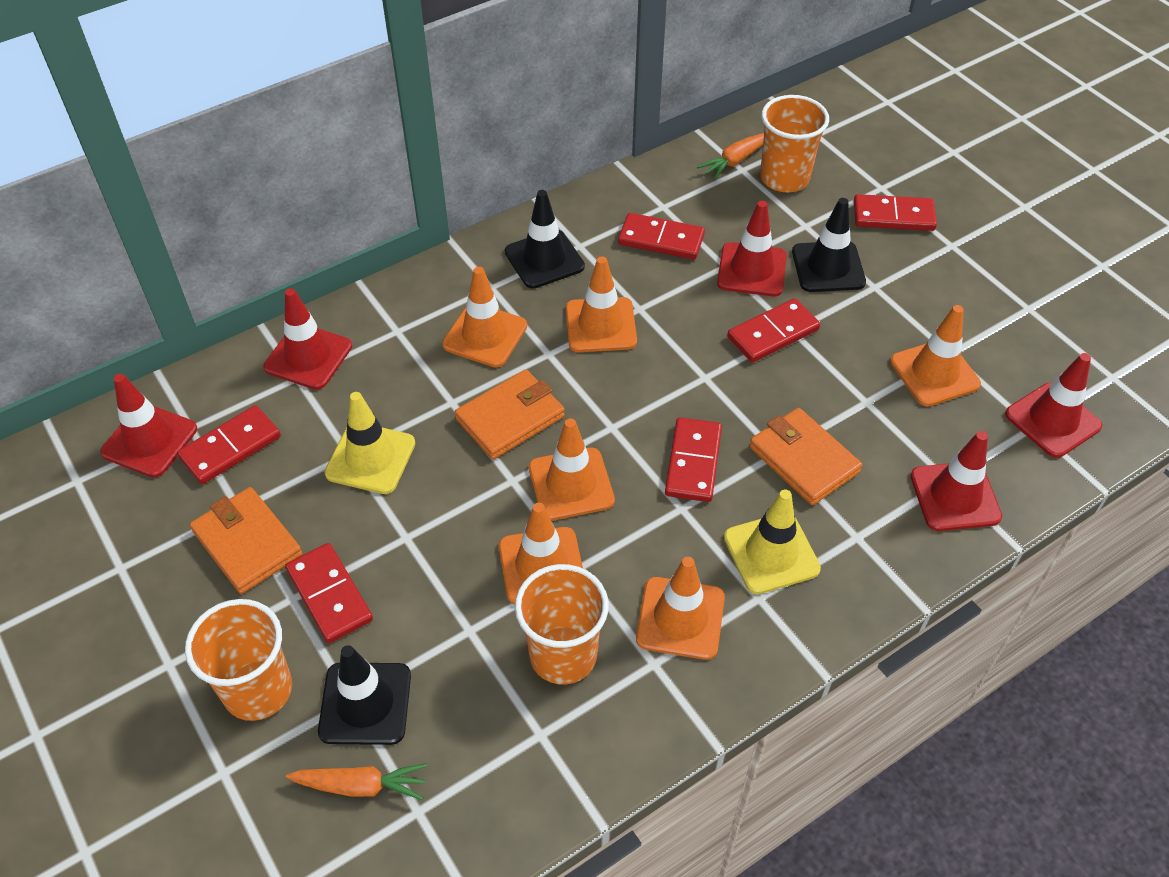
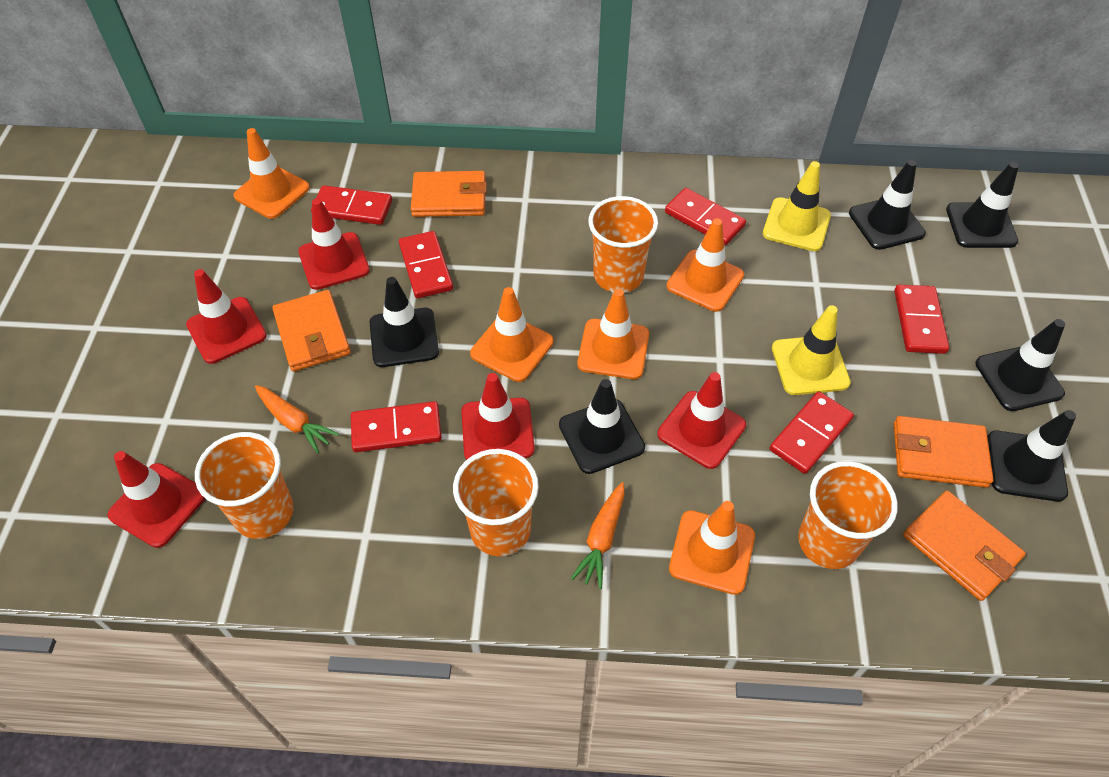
black traffic cone: [318,645,411,745] [505,190,585,289] [792,198,866,292] = 3 -> [370,277,439,367] [559,379,645,474] [849,160,926,250] [946,162,1019,248] [975,319,1065,411] [987,410,1076,502] = 6
orange cup: [185,599,292,721] [515,564,609,685] [760,95,829,192] = 3 -> [195,432,294,539] [453,449,539,556] [588,196,658,293] [798,461,898,569] = 4
orange traffic cone: [442,267,527,368] [499,503,583,605] [529,418,615,521] [566,256,637,352] [636,557,725,660] [890,305,981,406] = 6 -> [234,128,310,219] [470,287,553,382] [577,289,649,379] [666,218,744,312] [669,501,755,595] = 5
orange wallet: [190,487,302,594] [455,370,565,459] [749,408,862,505] = 3 -> [272,290,351,372] [411,171,487,217] [894,416,994,488] [903,491,1026,601] = 4

